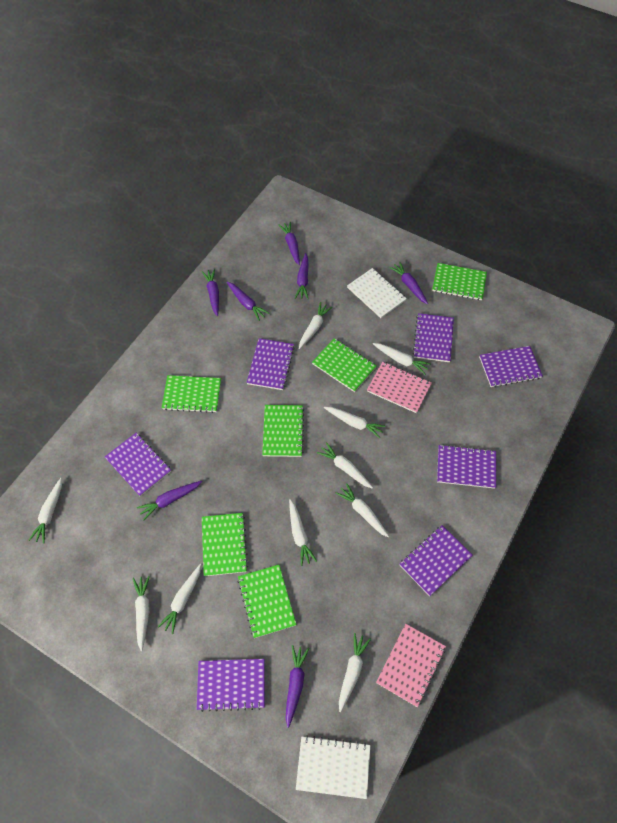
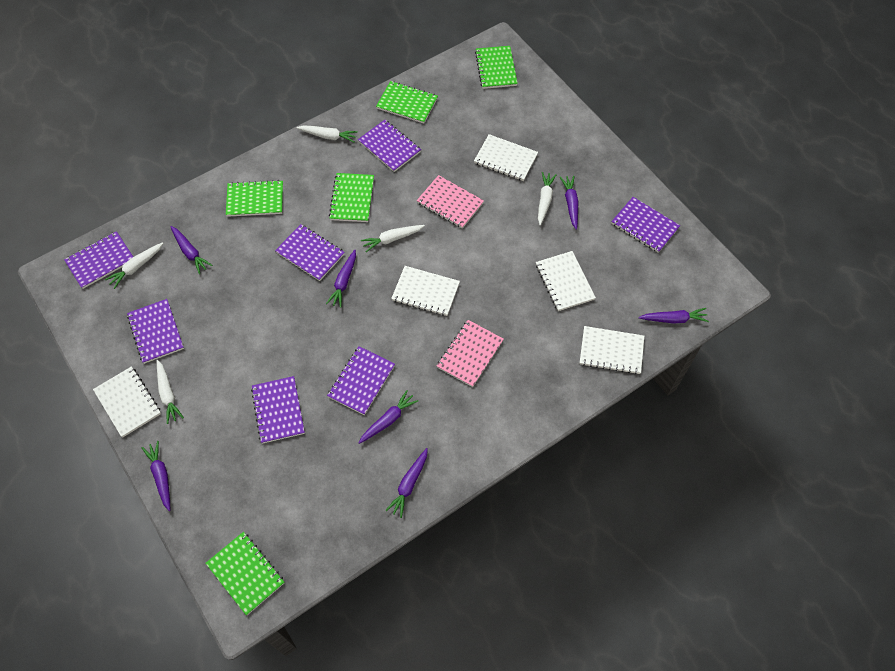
green notebook: [162,375,221,413] [202,513,248,576] [238,565,297,638] [262,405,304,457] [312,338,377,392] [432,263,487,300] = 6 -> [205,532,284,615] [226,180,283,217] [329,173,374,222] [376,81,438,124] [475,46,518,89] = 5
white carrot: [29,478,62,543] [133,576,150,651] [158,564,202,634] [289,499,317,566] [299,302,333,349] [317,442,373,489] [324,407,386,438] [336,483,389,538] [339,633,371,712] [373,343,431,375] = 10 -> [105,242,163,289] [157,360,184,424] [296,125,358,143] [361,225,425,252] [538,172,557,225] = 5
white notebook: [296,735,370,799] [347,268,407,318] = 2 -> [93,366,161,437] [391,266,460,316] [474,134,538,181] [536,251,596,311] [580,326,644,374] = 5

